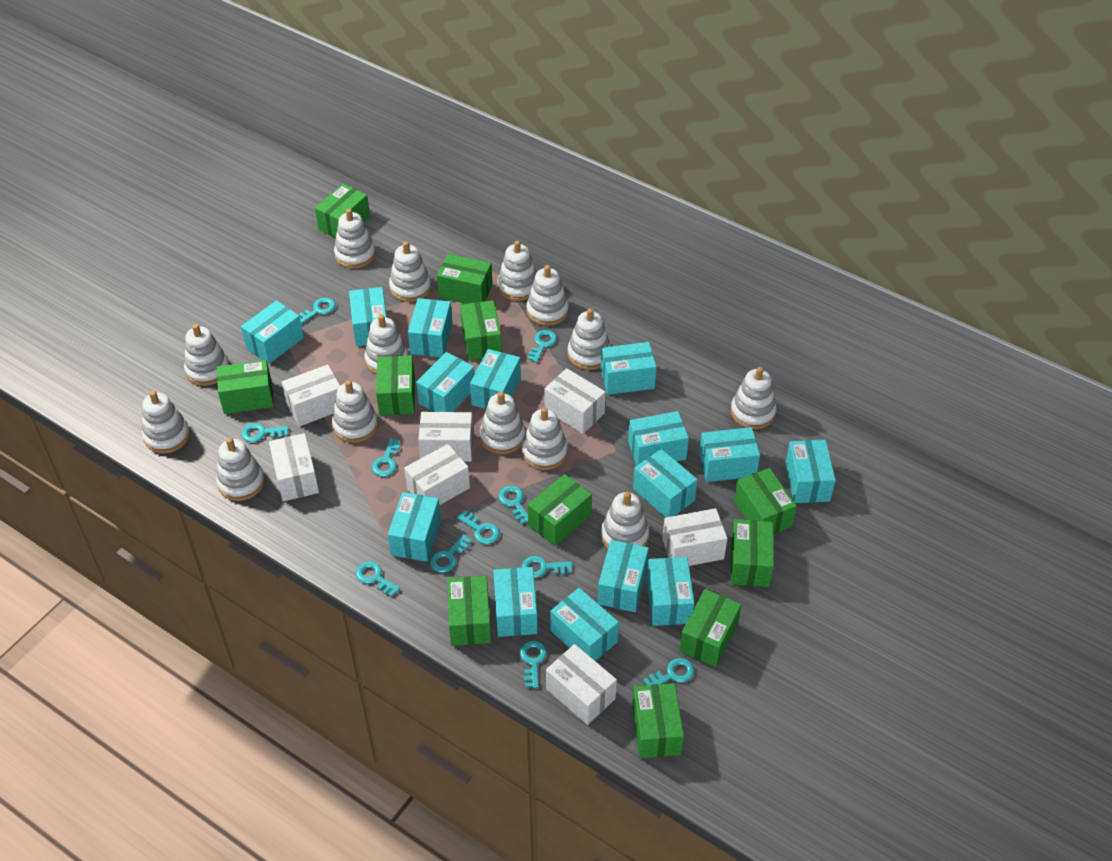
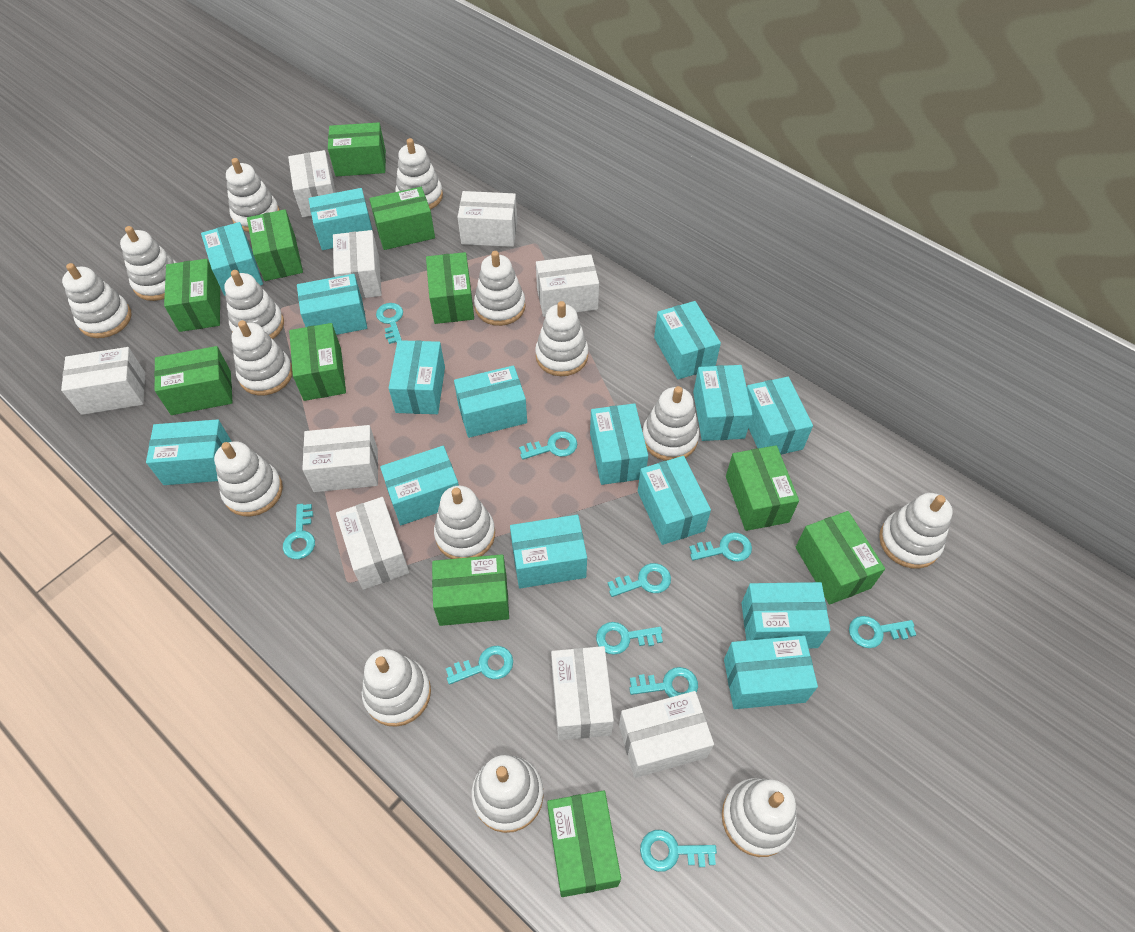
turquoise key: [241,423,289,442] [299,298,335,324] [355,561,400,597] [372,438,400,476] [430,534,472,573] [456,510,500,544] [498,486,528,524] [519,640,547,688] [521,556,573,578] [528,330,557,363] [643,658,694,685] = 11 -> [283,504,315,559] [376,303,403,344] [446,646,513,685] [519,431,577,460] [596,622,663,655] [608,563,671,597] [629,667,698,697] [640,830,717,872] [689,532,752,562] [849,616,916,648] = 10
white box: [269,433,319,501] [282,365,340,427] [404,444,470,505] [418,412,474,462] [544,368,606,434] [546,644,617,725] [662,508,728,566] = 7 -> [61,347,145,415] [288,150,336,217] [302,425,378,492] [333,230,382,299] [336,497,409,590] [458,191,517,247] [536,254,599,317] [551,646,614,740] [619,691,714,778] = 9
white stacking toy: [142,391,190,453] [184,324,230,386] [216,438,265,501] [332,380,378,443] [334,209,376,269] [364,314,408,375] [389,241,431,302] [480,391,526,454] [497,240,537,301] [522,407,568,470] [526,265,569,326] [567,308,611,370] [601,492,649,549] [731,367,777,429] = 14 -> [62,263,132,338] [120,226,177,301] [214,441,283,516] [224,270,284,339] [226,158,280,232] [231,320,293,396] [362,649,431,727] [395,138,443,210] [434,486,495,559] [472,755,544,833] [474,251,525,326] [535,301,588,376] [642,386,699,461] [722,778,797,857] [879,493,952,569] = 15

